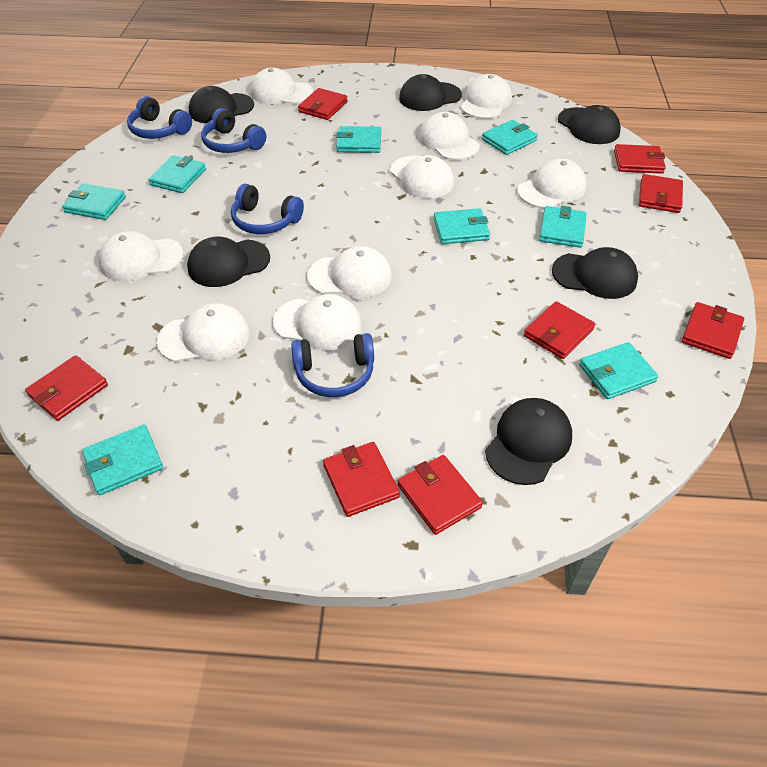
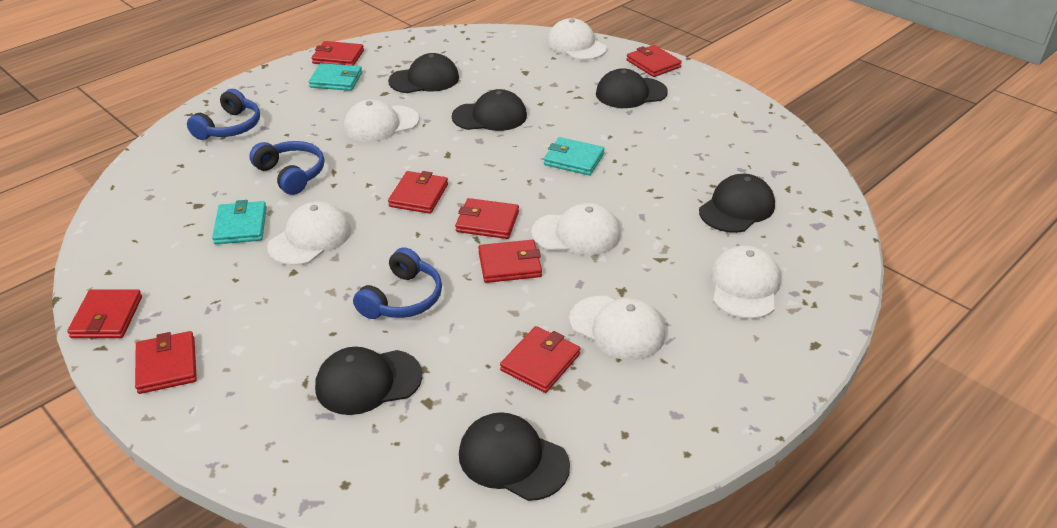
blue headphones: [127,96,192,139] [201,108,266,153] [231,184,304,234] [291,333,374,397] = 4 -> [187,89,260,140] [249,141,324,195] [353,247,442,319] = 3
turquoise wallet: [62,183,126,220] [82,424,163,495] [148,155,206,193] [336,126,381,153] [434,208,490,244] [482,120,538,155] [539,206,587,248] [579,342,659,399] = 8 -> [212,200,267,244] [309,63,362,91] [544,137,605,175] = 3
white cap: [98,231,184,281] [157,303,250,362] [250,68,313,104] [273,294,362,351] [307,246,392,298] [390,155,454,199] [419,112,479,160] [461,74,512,119] [517,159,587,209] = 9 -> [267,202,351,266] [344,99,419,142] [531,203,621,255] [547,18,607,60] [569,296,665,360] [710,245,781,319] = 6

